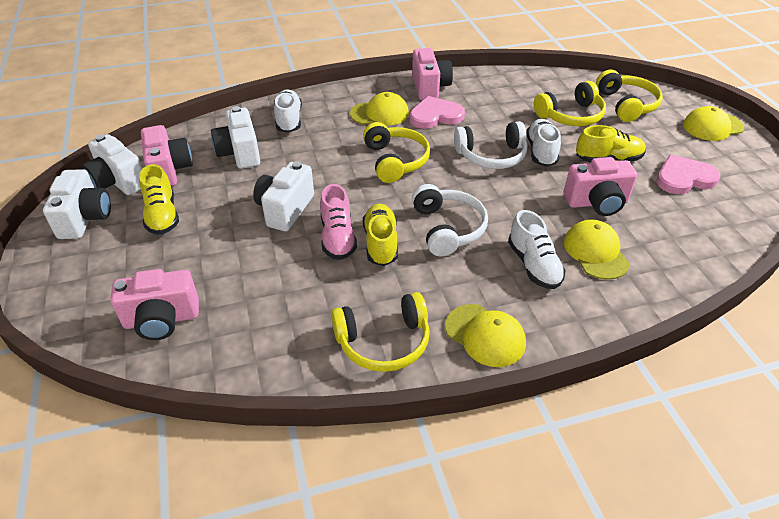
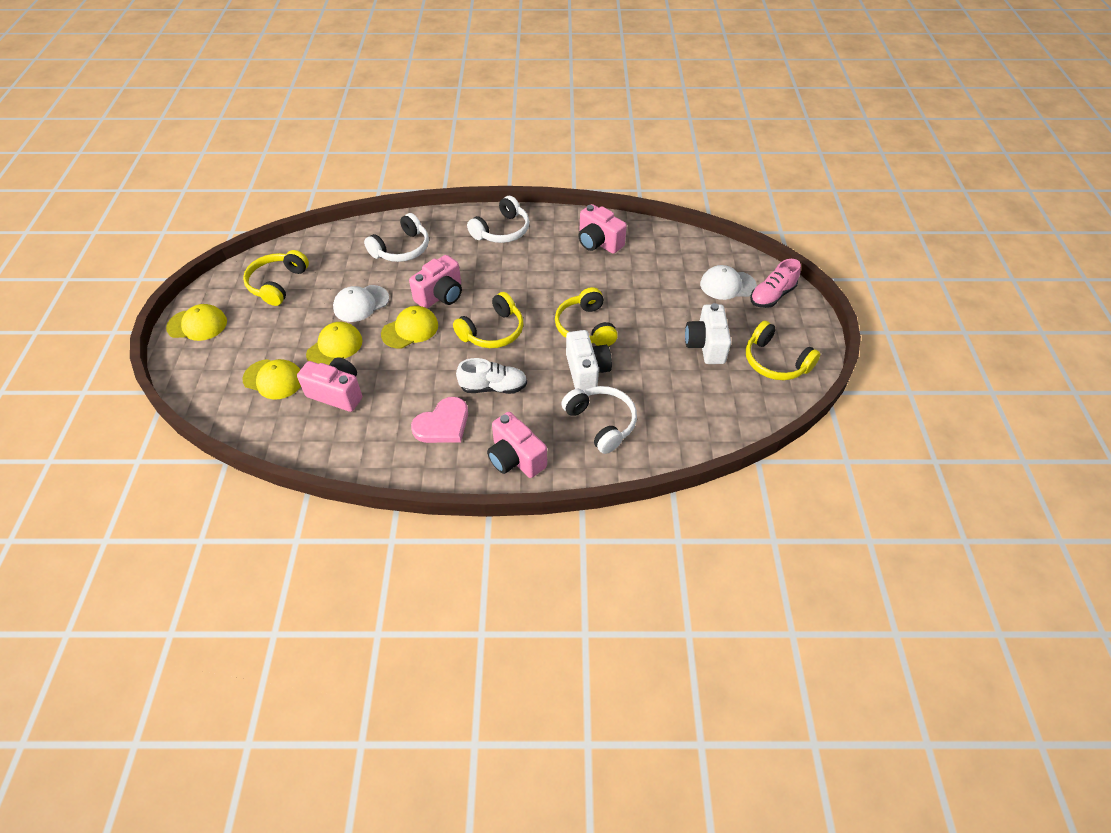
pink heart: [409,96,465,129] [657,155,720,194] = 2 -> [411,397,468,443] = 1
white camera: [43,169,111,239] [82,134,142,195] [211,106,260,169] [253,161,314,231] = 4 -> [566,330,612,391] [685,303,731,364] = 2
white cap: none = 0 -> [333,285,389,322] [700,265,757,300] = 2
white headphones: [412,184,488,256] [454,121,528,169] = 2 -> [364,213,429,262] [467,196,529,243] [561,386,637,454] = 3
white shoe: [274,89,302,133] [508,210,566,289] [526,119,561,167] = 3 -> [456,358,527,394] = 1
yellow shoe: [139,164,179,235] [363,204,398,266] [576,125,646,162] = 3 -> none = 0

